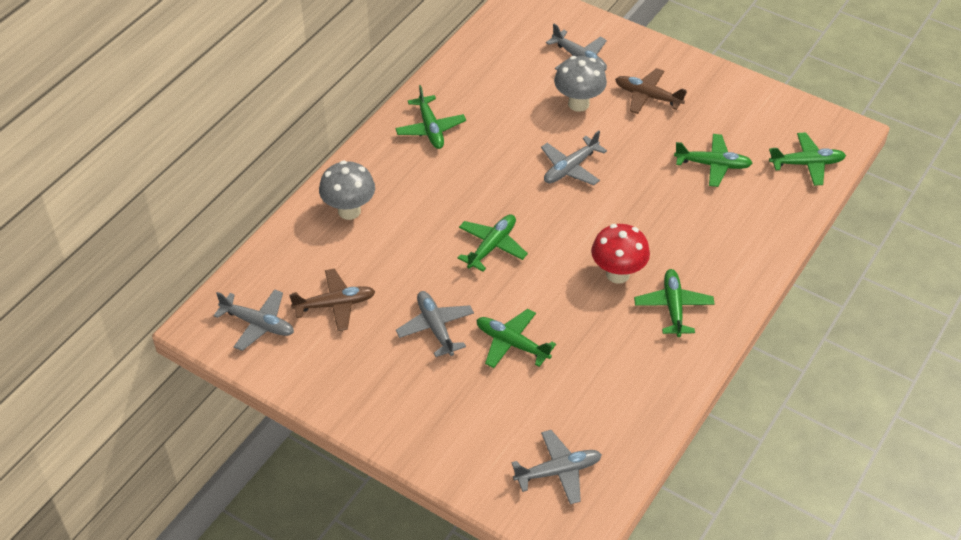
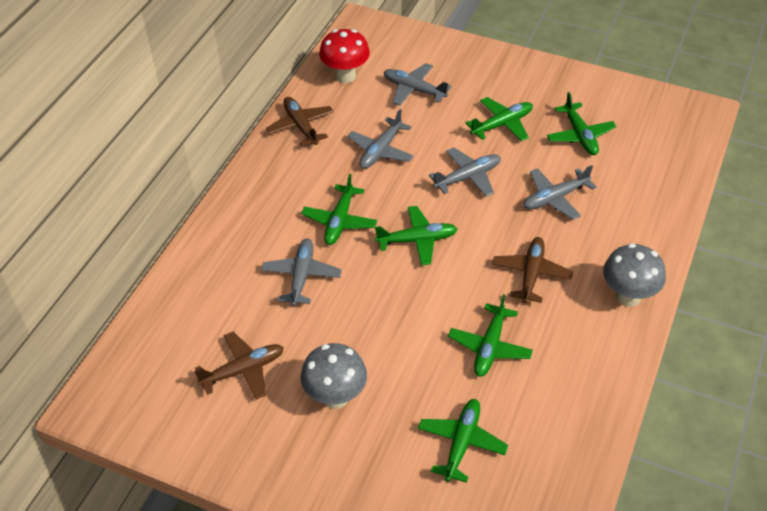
brown plane: [289,269,375,331] [615,68,687,114] = 2 -> [194,332,284,400] [266,97,334,146] [492,237,573,303] = 3

